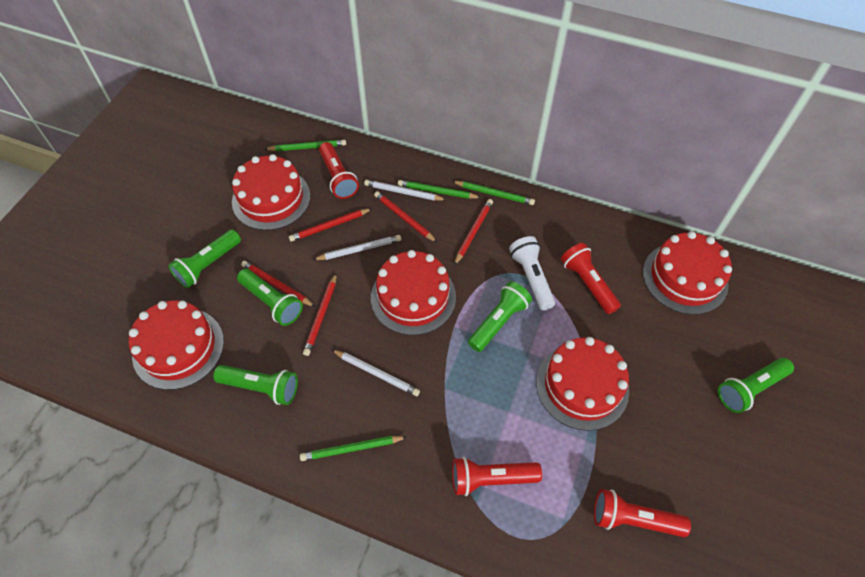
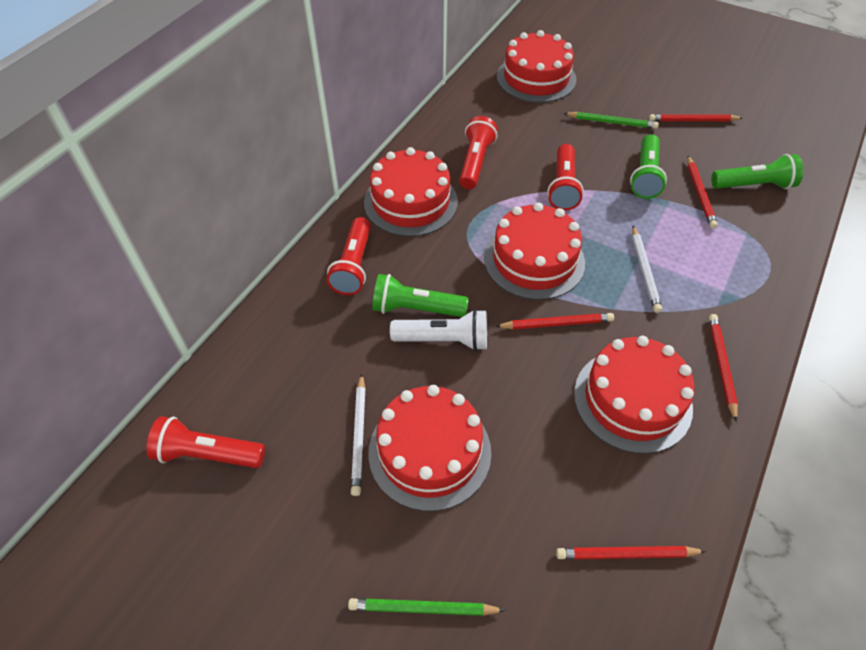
green flashlight: [168,229,241,288] [213,365,298,405] [237,269,303,326] [468,281,532,352] [718,358,794,413] = 5 -> [372,274,469,317] [630,134,667,199] [711,154,803,189] = 3
green pencil: [264,140,346,151] [300,436,407,461] [398,180,482,199] [452,181,535,205] = 4 -> [348,598,506,616] [563,112,659,129] = 2
white pencil: [313,235,401,260] [332,350,420,396] [364,180,446,200] = 3 -> [351,374,366,496] [632,226,662,313] = 2

